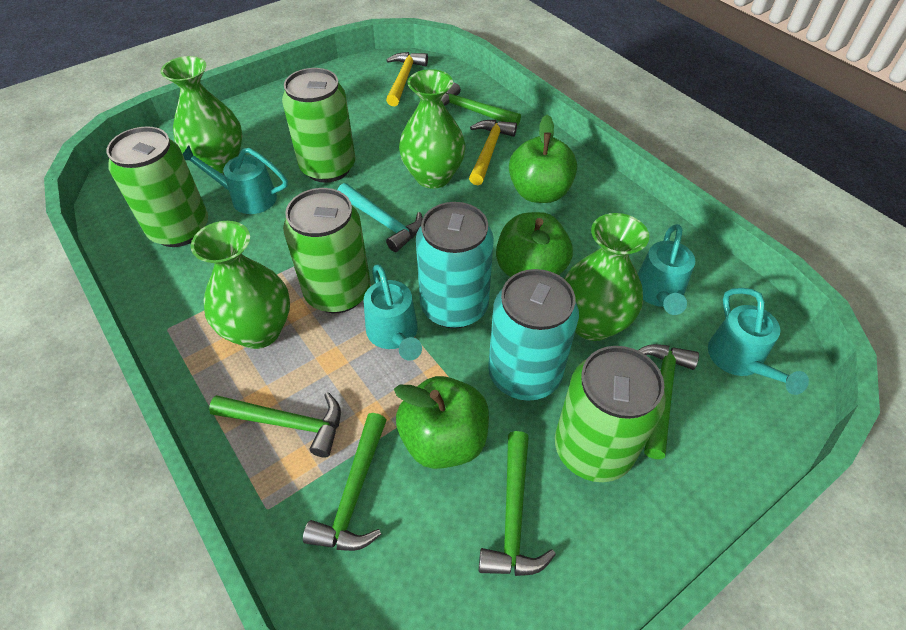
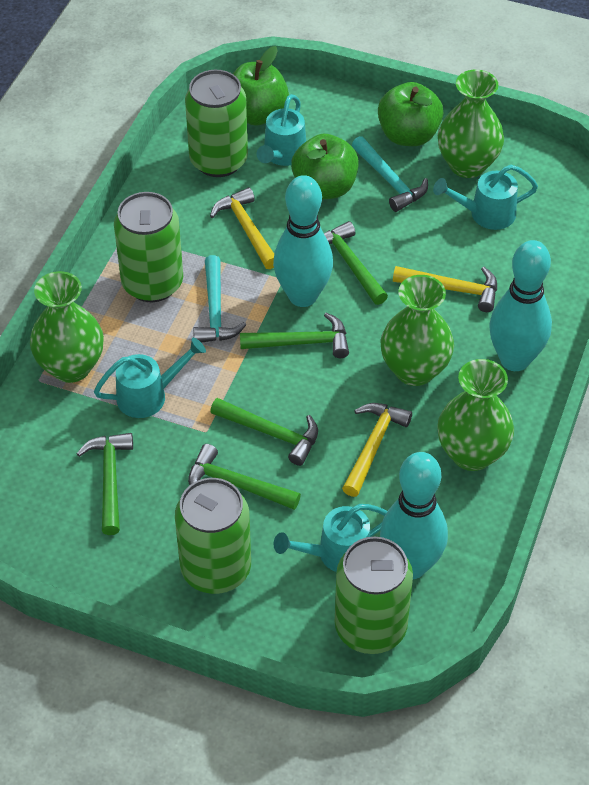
turquoise bowling pin: none = 0 -> [273,175,333,307] [380,452,448,579] [489,240,552,371] = 3
turquoise can: [416,202,494,328] [488,269,579,401] = 2 -> none = 0
turquoise hammer: [337,183,423,252] = 1 -> [193,255,246,343] [352,136,428,212] = 2
yellow hammer: [386,52,428,106] [469,120,517,185] = 2 -> [210,187,274,269] [342,403,412,497] [393,266,497,312] = 3

